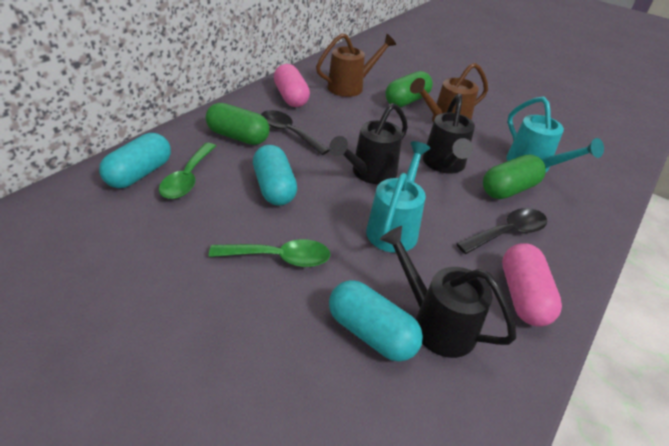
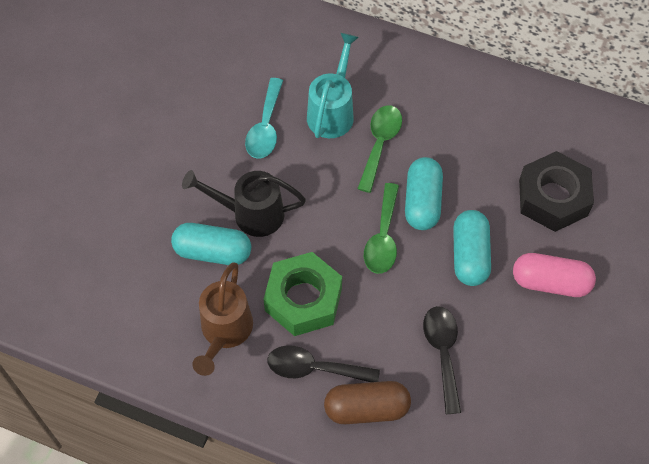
black nut: none = 0 -> [519,151,594,232] = 1
black watering can: [329,103,408,184] [380,226,517,358] [423,94,475,174] = 3 -> [182,170,306,237] = 1
brown capsule: none = 0 -> [324,381,411,424] = 1
brown watering can: [316,33,396,97] [410,63,488,122] = 2 -> [192,262,253,376] = 1
green capsule: [206,103,270,145] [385,71,433,107] [483,154,546,199] = 3 -> none = 0
green nut: none = 0 -> [263,252,342,336] = 1
pink capsule: [274,64,310,107] [502,243,562,327] = 2 -> [513,253,596,297] = 1
turquoise spoon: none = 0 -> [245,78,283,159] = 1
turquoise watering can: [366,141,430,253] [506,97,604,172] = 2 -> [307,33,359,138] = 1

